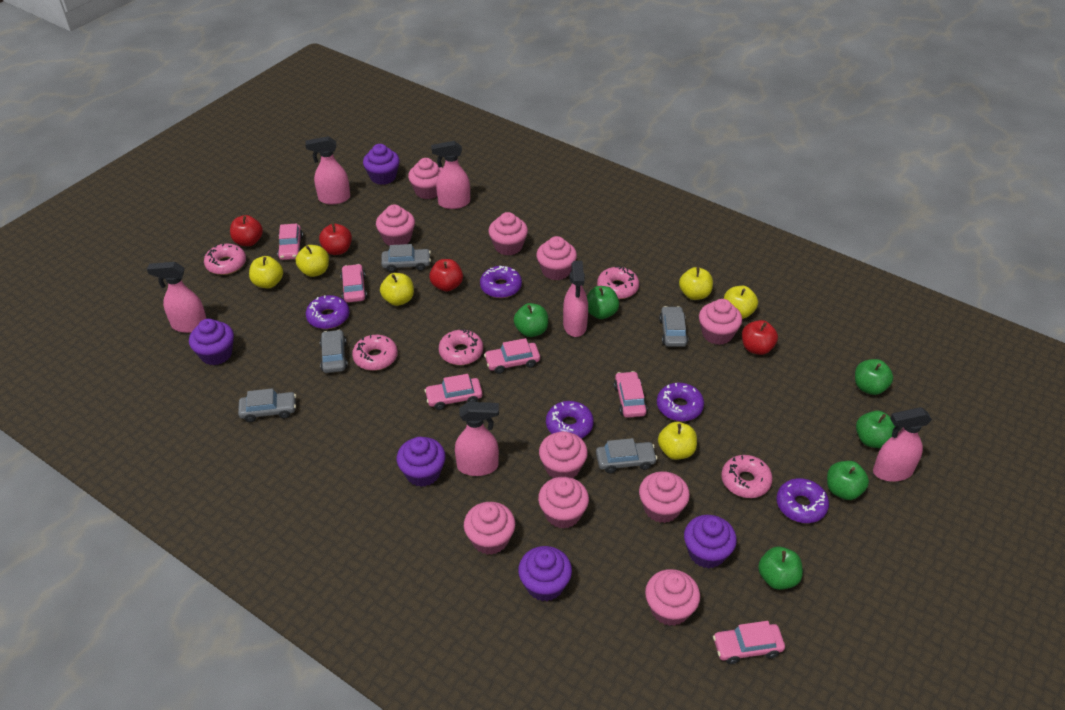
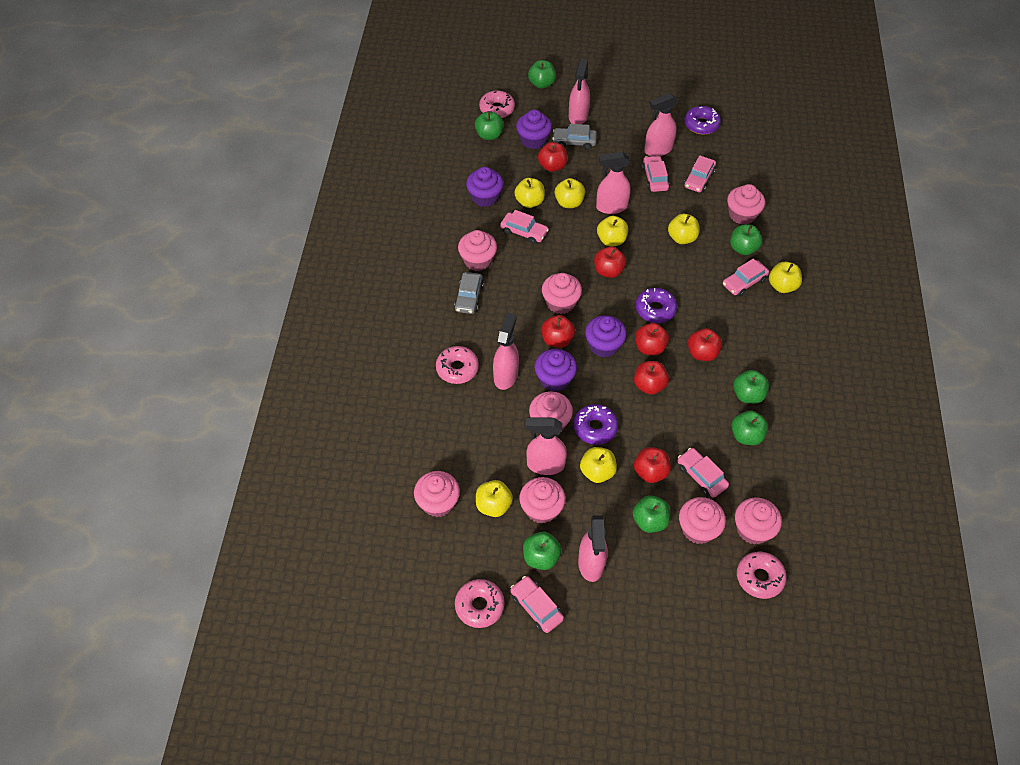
green apple: [514,303,548,337] [587,286,619,319] [758,547,803,590] [827,461,869,500] [855,359,893,395] [856,411,896,448] = 6 -> [475,111,504,140] [523,532,562,570] [528,60,556,88] [633,495,670,533] [730,224,763,255] [731,411,768,445] [733,370,769,404] = 7
grey car: [238,388,296,422] [320,330,348,373] [381,244,431,272] [596,438,657,473] [659,306,688,347] = 5 -> [454,272,484,314] [552,124,597,150] = 2
pink cupcake: [376,204,415,246] [408,158,443,199] [464,502,515,555] [488,212,528,256] [536,236,577,280] [538,477,589,528] [539,431,588,478] [639,471,690,523] [645,569,700,626] [699,299,742,345] = 10 -> [414,471,460,517] [458,230,497,271] [519,477,566,524] [529,391,573,430] [542,273,582,314] [679,497,726,544] [727,184,765,225] [735,497,782,545] = 8
pink donut: [204,243,246,275] [352,335,398,371] [439,329,483,365] [597,266,639,299] [721,455,773,498] = 5 -> [436,346,479,384] [455,579,505,628] [479,90,515,118] [737,551,787,599] = 4
purple cupcake: [189,319,234,365] [363,144,400,185] [397,437,446,487] [518,546,572,601] [684,515,737,569] = 5 -> [466,167,504,207] [516,109,552,149] [534,349,577,392] [585,315,627,358] = 4
purple donut: [306,295,350,329] [480,266,522,298] [546,401,594,438] [657,383,704,421] [776,478,829,523] = 5 -> [573,404,618,445] [636,288,677,323] [684,106,721,135] = 3
red apple: [230,215,263,246] [319,223,352,255] [429,259,463,291] [742,320,778,355] = 4 -> [538,142,567,172] [542,315,575,348] [594,246,626,278] [634,361,669,395] [634,447,671,483] [635,323,669,356] [688,328,722,361] = 7
yellow apple: [249,256,283,288] [296,245,329,277] [380,273,414,306] [658,422,697,460] [679,267,713,300] [724,286,758,319] = 6 -> [476,480,513,517] [514,178,545,208] [555,178,585,208] [580,447,617,483] [597,216,628,246] [668,214,699,244] [769,262,802,293] = 7

